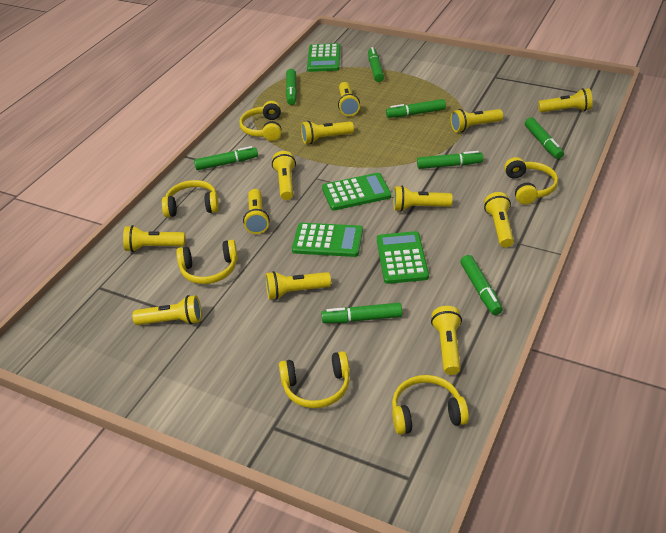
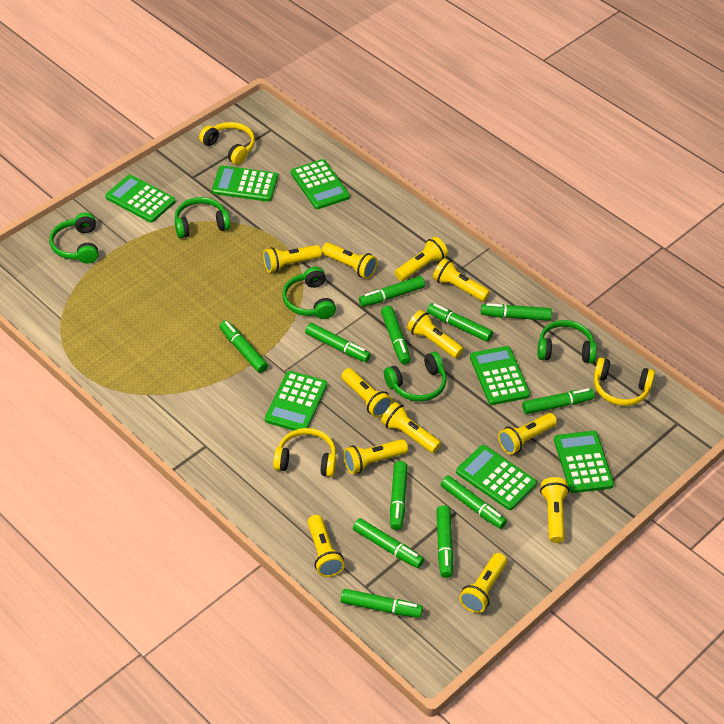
green calculator: [292,223,363,257] [307,43,340,72] [322,173,391,211] [377,231,429,284] = 4 -> [105,175,176,223] [212,165,278,202] [265,371,327,431] [291,159,350,209] [456,445,537,510] [470,346,530,405] [554,431,614,493] = 7
green headphones: none = 0 -> [49,213,98,263] [175,197,231,238] [282,267,336,319] [384,352,447,402] [538,320,597,363] = 5
green marker: [194,146,258,170] [286,69,297,105] [321,303,402,323] [368,47,384,82] [386,99,446,118] [417,151,483,169] [460,255,503,315] [525,117,564,159] = 8 -> [219,320,268,373] [305,323,371,362] [341,589,423,618] [353,518,424,568] [359,276,425,307] [381,306,411,365] [390,461,408,530] [427,303,493,342] [436,505,454,578] [441,475,507,529] [481,303,552,321] [522,388,595,414] = 12
yellow headphones: [162,180,219,217] [176,240,238,284] [239,101,281,141] [279,351,350,408] [392,375,469,435] [504,157,558,205] = 6 -> [199,122,255,165] [273,428,336,477] [594,357,655,406] = 3

